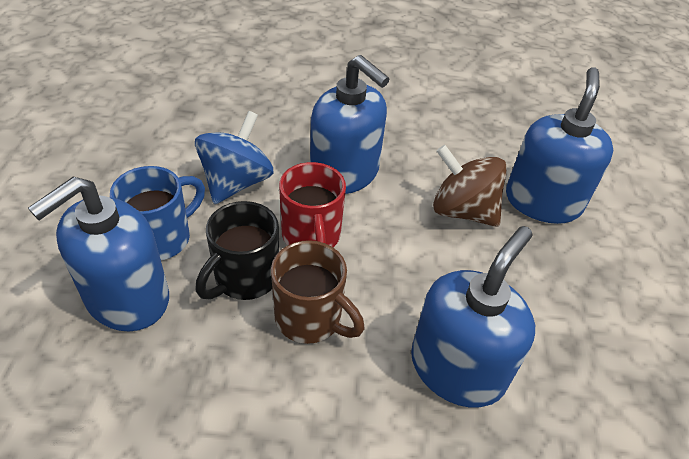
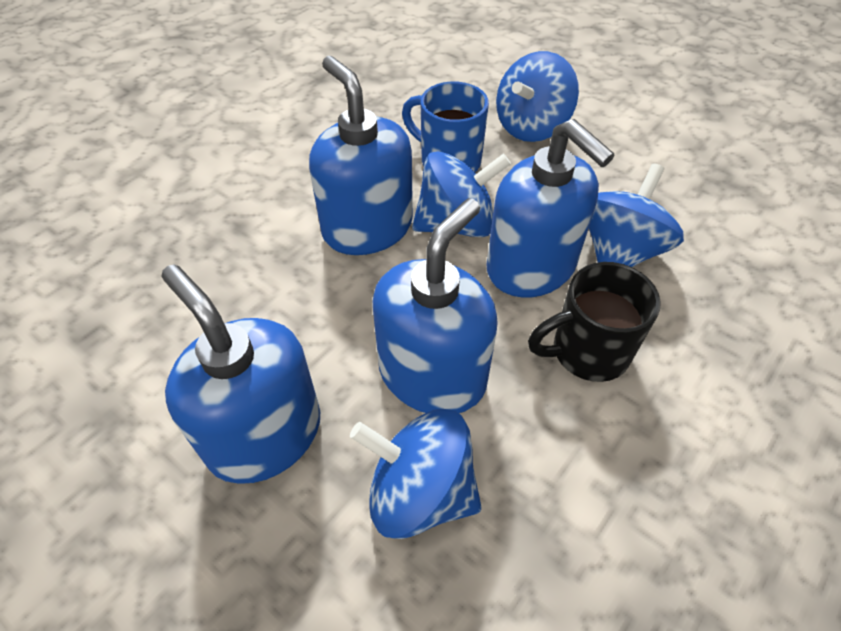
blue spinning top: [195,111,273,204] = 1 -> [350,409,482,539] [412,151,511,237] [496,51,579,142] [589,163,684,267] = 4
brown mug: [271,240,364,344] = 1 -> none = 0
brown spinning top: [433,145,507,227] = 1 -> none = 0
red mug: [279,162,346,247] = 1 -> none = 0

